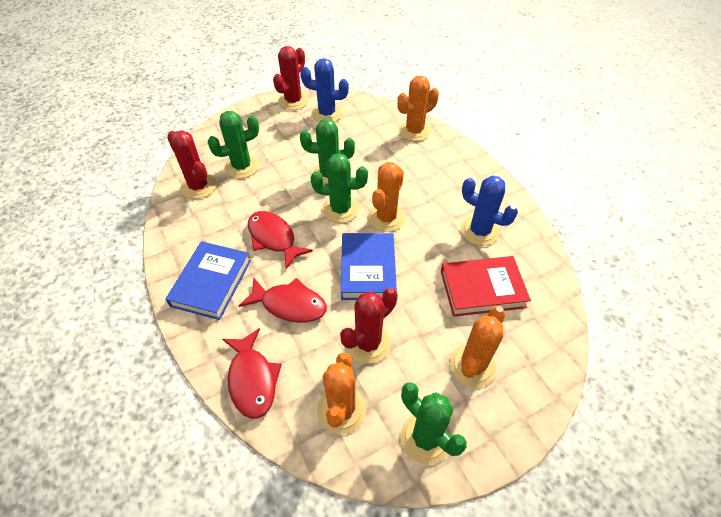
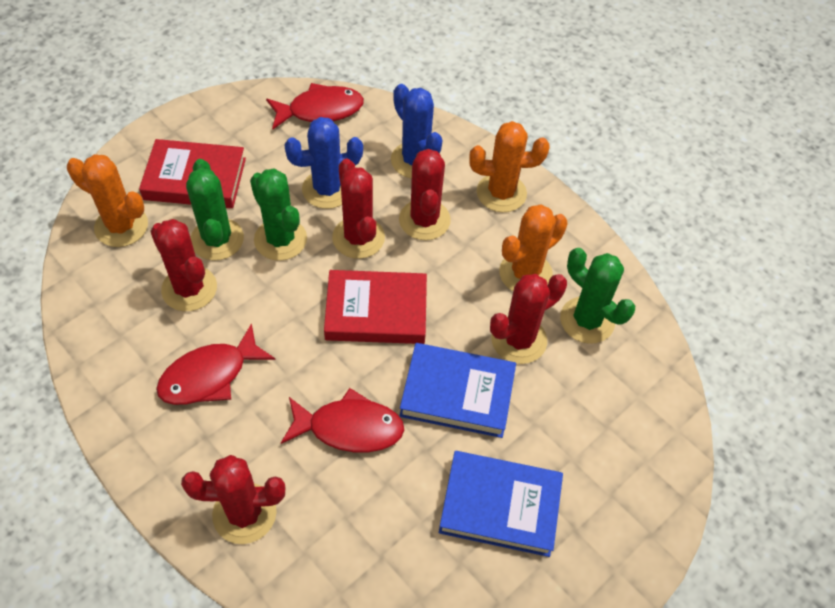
green cactus: [208,111,259,178] [300,119,355,184] [310,153,368,223] [401,382,467,465] = 4 -> [186,159,244,260] [250,169,307,261] [560,248,635,344] = 3
orange cactus: [317,352,366,434] [368,162,405,232] [397,76,439,142] [450,306,506,388] = 4 -> [67,154,148,247] [469,121,550,212] [499,204,568,291] = 3
red book: [441,256,531,317] = 1 -> [139,139,246,208] [324,270,427,344] = 2
red cactus: [167,130,217,199] [273,46,309,110] [340,288,398,364] = 3 -> [150,219,217,311] [181,455,285,544] [332,158,385,259] [399,149,451,240] [490,274,567,364] = 5

